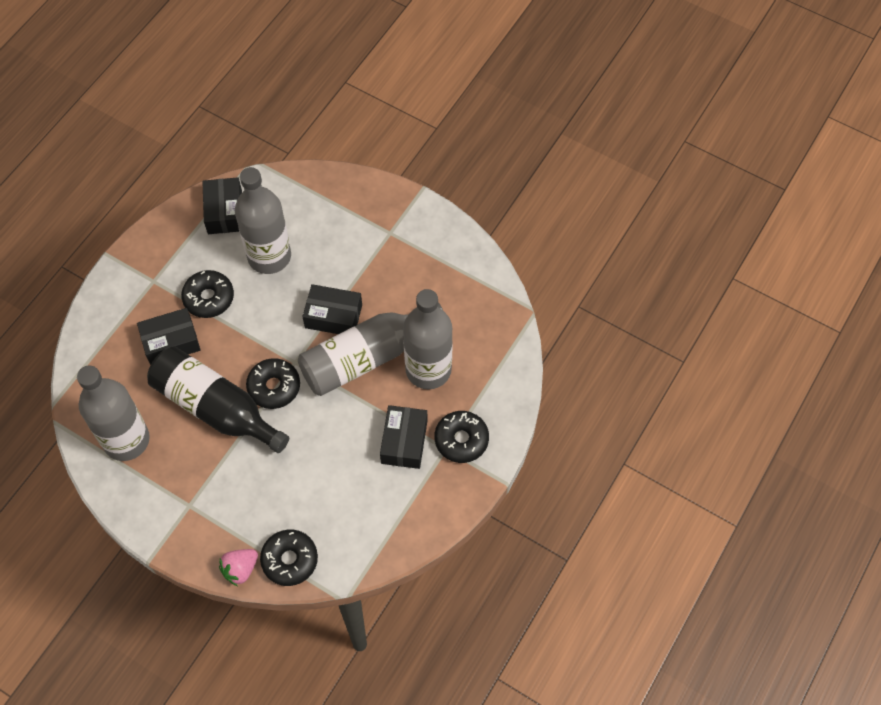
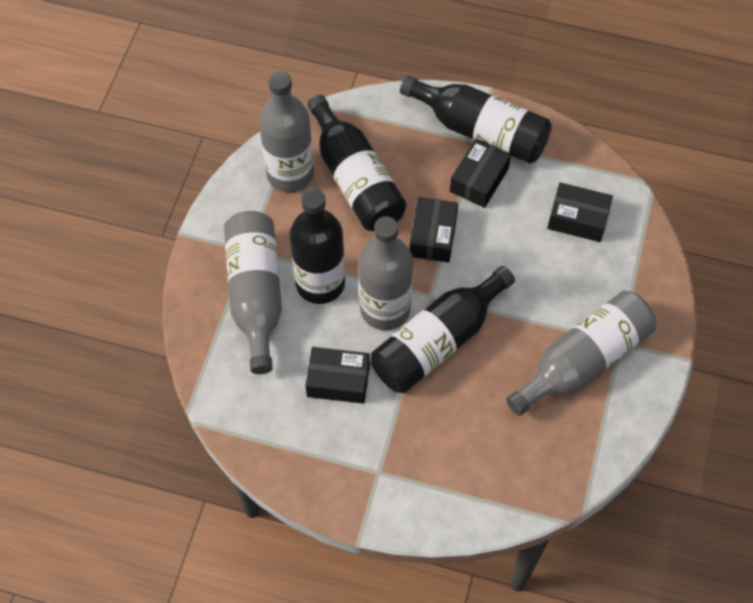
black bottle: [147,346,289,453] = 1 -> [290,189,345,304] [307,95,407,231] [371,266,515,393] [400,75,552,164] = 4
black donut: [181,270,234,318] [246,358,300,409] [260,530,318,586] [434,411,489,463] = 4 -> none = 0
pink strawberry: [219,549,258,586] = 1 -> none = 0

